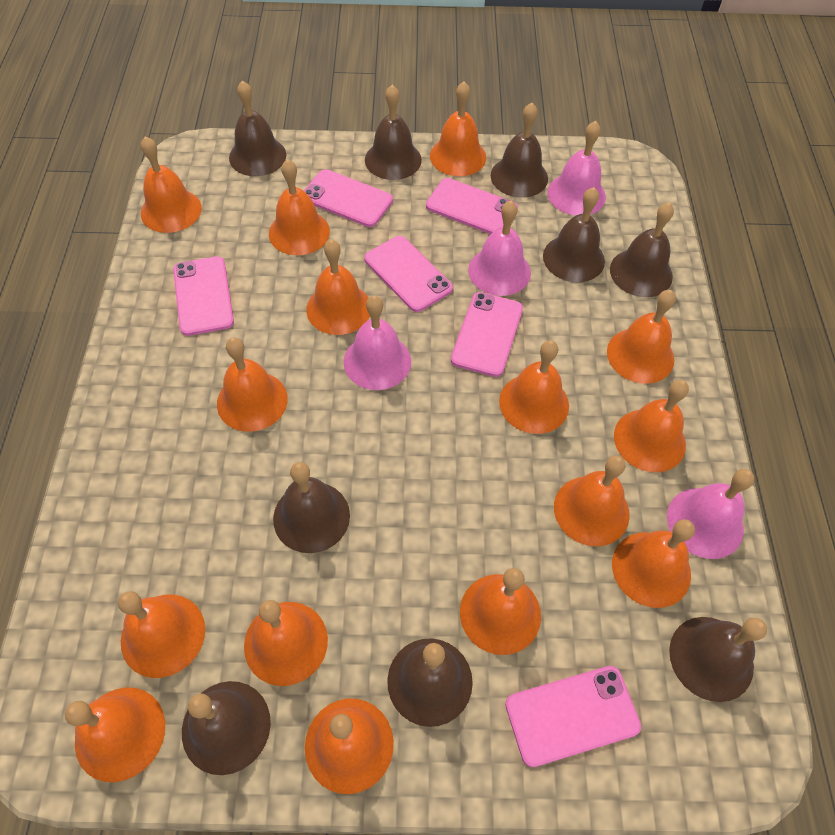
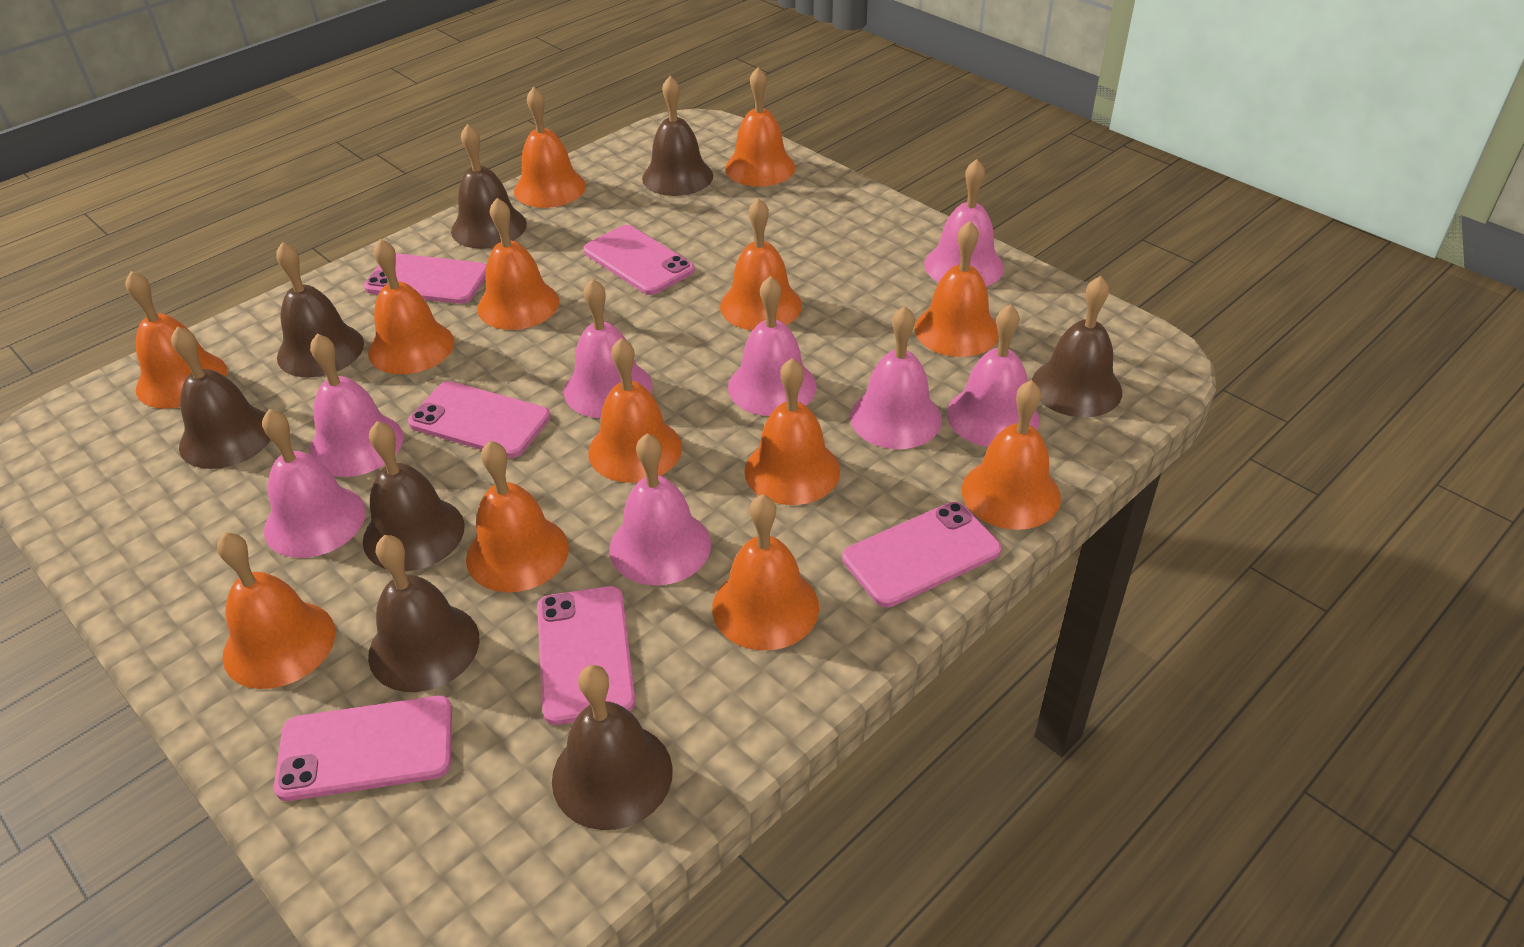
brown bell: [182,681,271,775] [229,81,286,176] [273,462,350,553] [365,85,422,180] [387,638,473,727] [491,103,548,198] [543,187,605,282] [610,202,674,297] [669,617,767,702] = 9 -> [171,326,271,469] [276,242,364,377] [363,421,465,571] [368,535,479,692] [451,124,527,249] [552,665,673,830] [642,76,713,196] [1032,276,1122,417] = 8
orange bell: [65,687,165,782] [118,591,205,678] [141,136,202,233] [217,338,288,432] [244,600,328,686] [269,159,330,255] [305,698,394,794] [306,240,370,335] [430,81,486,176] [460,568,541,655] [499,340,569,434] [554,456,630,547] [607,290,676,384] [612,519,695,608] [614,380,689,472] = 15 -> [125,271,227,409] [217,532,335,689] [368,239,454,374] [466,440,569,592] [477,198,559,330] [514,87,586,208] [589,338,682,483] [712,494,819,650] [720,198,802,330] [725,67,795,187] [744,358,840,505] [914,221,999,357] [962,380,1061,530] = 13
pink bell: [343,296,411,390] [468,201,531,296] [547,121,606,216] [667,469,754,559] = 4 -> [262,409,366,558] [309,334,403,477] [564,278,652,418] [609,434,711,585] [728,276,817,416] [850,306,942,449] [924,159,1004,287] [947,304,1039,447] = 8

